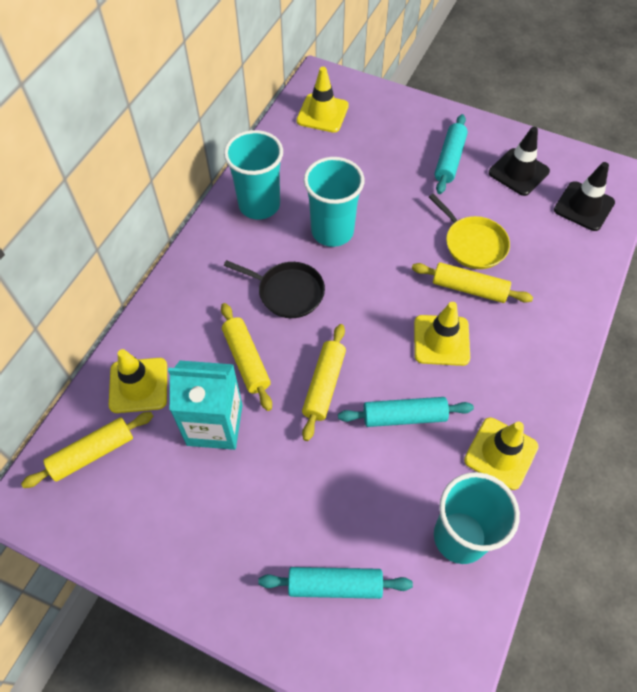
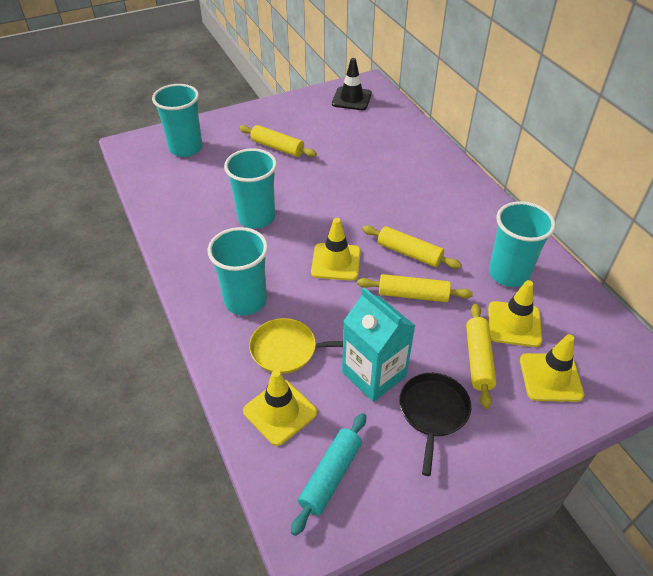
black traffic cone: [489,127,550,196] [554,162,615,231] = 2 -> [332,58,372,110] = 1
turquoise cup: [224,130,283,219] [304,157,364,247] [434,472,520,564] = 3 -> [152,84,202,157] [208,227,268,315] [224,148,277,229] [489,201,556,287] = 4
turquoise rolling pin: [258,567,413,599] [338,397,474,427] [435,114,468,194] = 3 -> [291,413,366,536] = 1

